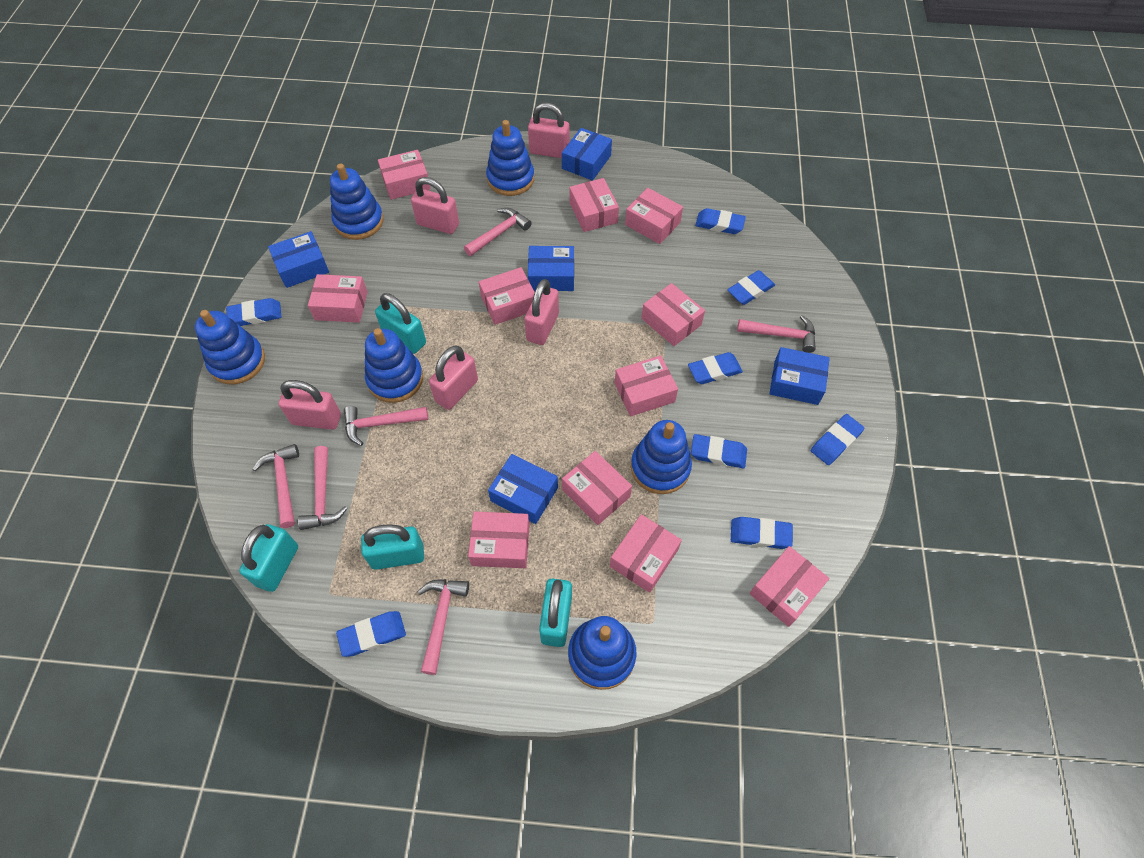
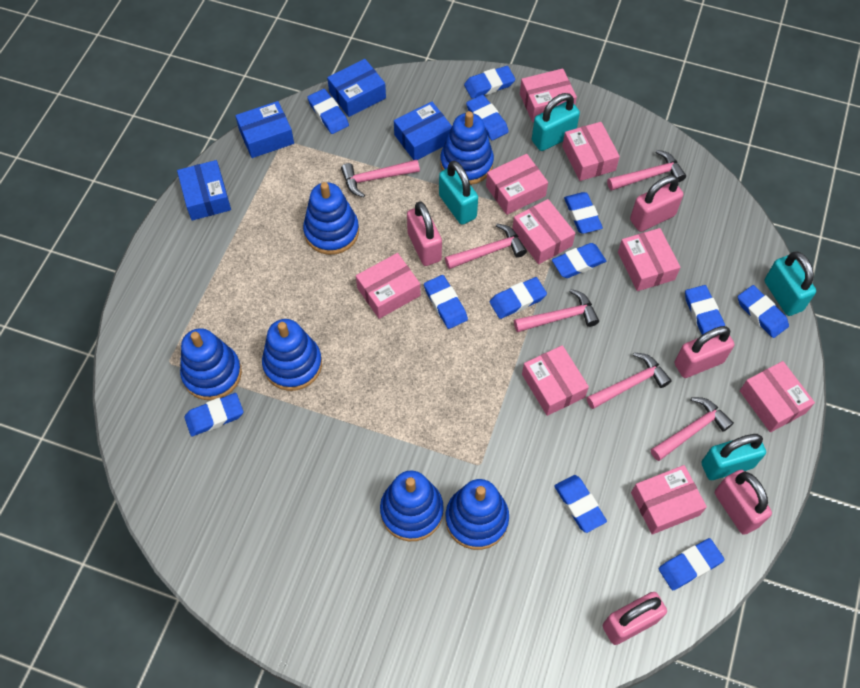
blue box: [268,231,329,288] [488,454,558,524] [528,246,574,291] [562,128,612,181] [769,347,830,405] = 5 -> [177,160,231,220] [235,101,294,158] [327,59,386,117] [394,102,452,160] = 4
blue eraser: [226,298,281,326] [336,611,406,657] [688,352,743,384] [691,434,747,468] [695,208,746,234] [727,270,775,305] [731,517,793,549] [811,414,865,465] = 8 -> [184,393,243,436] [307,89,349,134] [424,275,468,329] [464,66,515,98] [466,95,509,140] [490,277,547,319] [552,243,606,278] [554,475,607,533] [564,192,603,234] [659,538,725,590] [685,285,725,335] [738,285,789,338] = 12
pink box: [308,274,368,323] [378,150,431,200] [468,511,530,568] [479,267,535,325] [562,451,632,525] [569,178,619,232] [610,514,682,593] [615,356,678,417] [625,188,683,244] [641,283,705,346] [750,546,830,627] = 11 -> [356,253,420,319] [486,154,548,215] [512,199,575,264] [520,68,577,122] [522,345,589,416] [562,122,620,181] [618,228,680,291] [631,465,707,535] [740,361,815,432] = 9

